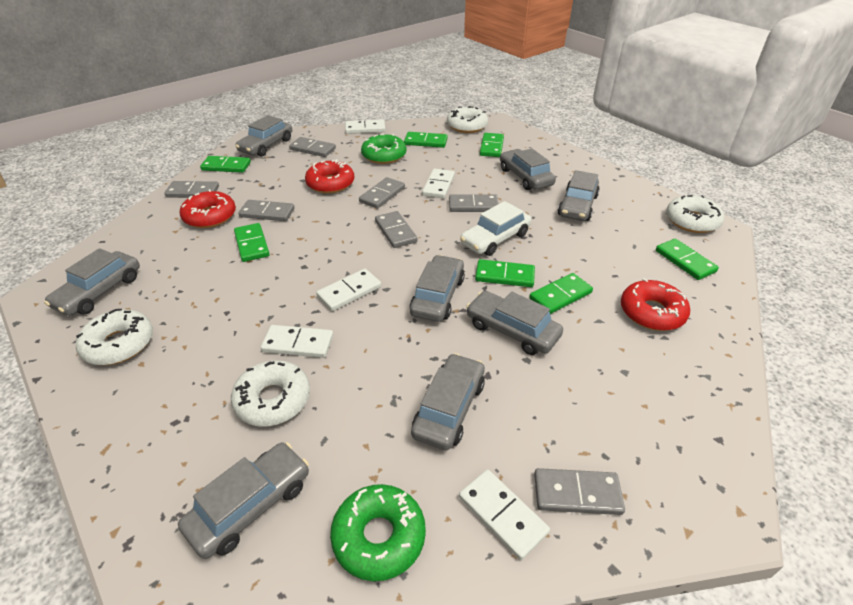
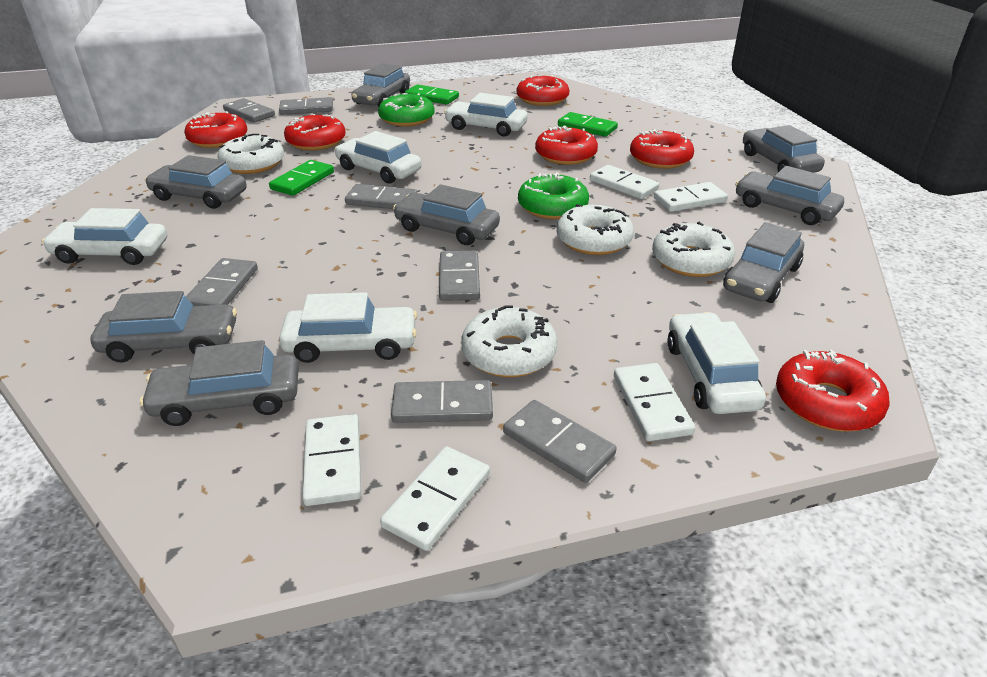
green domino: [200,156,251,173] [234,223,270,262] [404,132,448,148] [475,259,535,287] [480,133,504,157] [529,273,593,314] [656,238,719,280] = 7 -> [269,160,334,196] [405,84,459,104] [558,112,618,137] = 3
red donut: [180,189,236,228] [305,159,354,194] [621,278,690,331] = 3 -> [184,111,247,148] [284,113,346,151] [517,75,569,106] [535,125,598,165] [630,129,694,169] [776,350,889,431] = 6
white car: [460,201,531,256] = 1 -> [42,208,167,265] [279,292,417,363] [335,131,421,184] [444,93,528,136] [667,312,766,414] = 5

